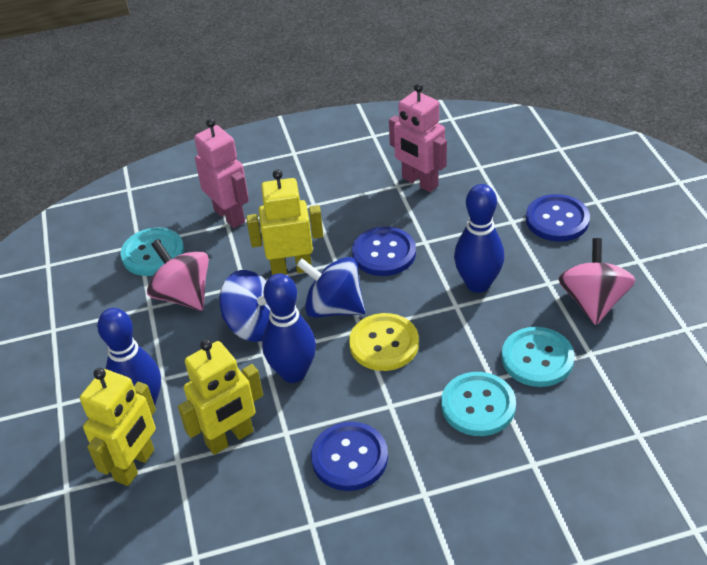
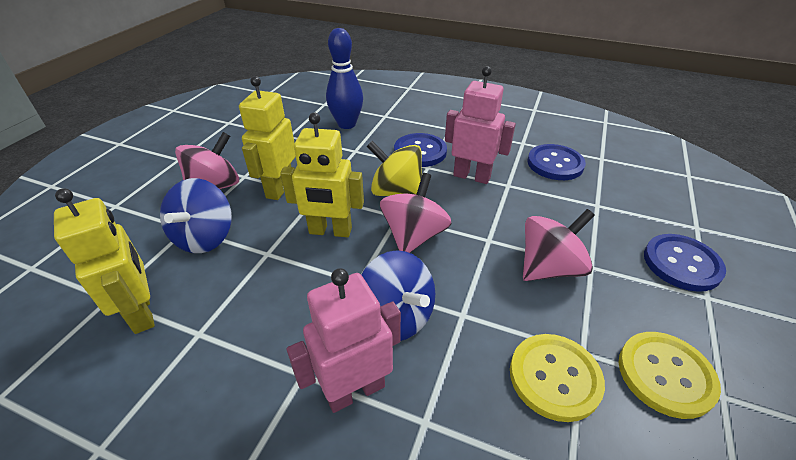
blue bowling pin: [97,308,161,405] [262,273,316,383] [454,184,504,293] = 3 -> [326,28,363,129] = 1
pink spinning top: [147,240,209,311] [558,238,635,325] = 2 -> [175,132,239,189] [380,173,452,253] [523,209,595,281] = 3
turquoise button: [120,227,184,276] [441,372,516,436] [502,327,574,387] = 3 -> none = 0
yellow button: [349,313,419,371] = 1 -> [510,334,605,422] [619,332,721,419] = 2
yellow spinning top: none = 0 -> [366,141,422,196] = 1

